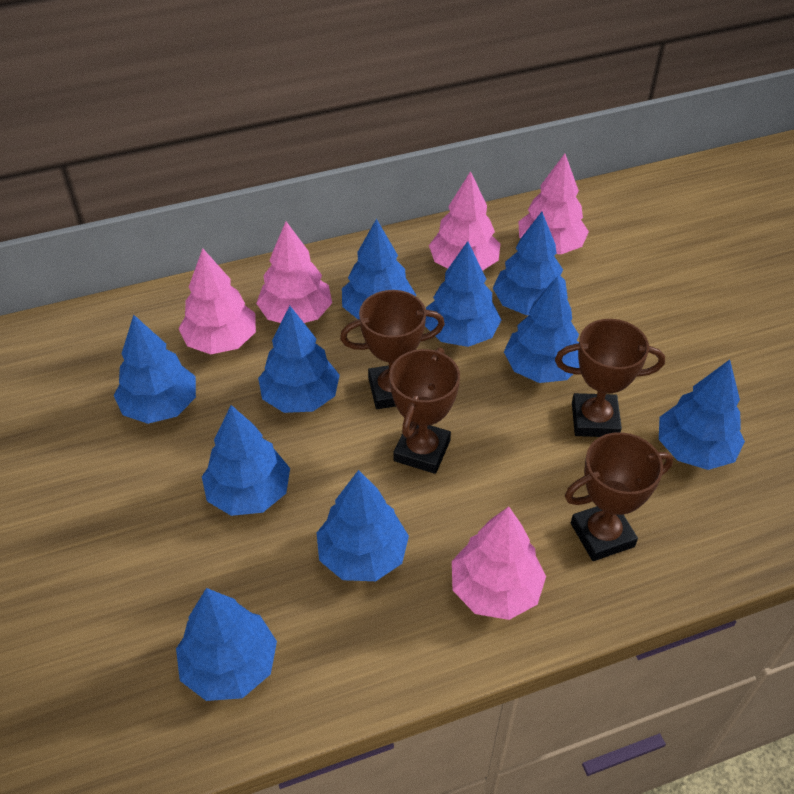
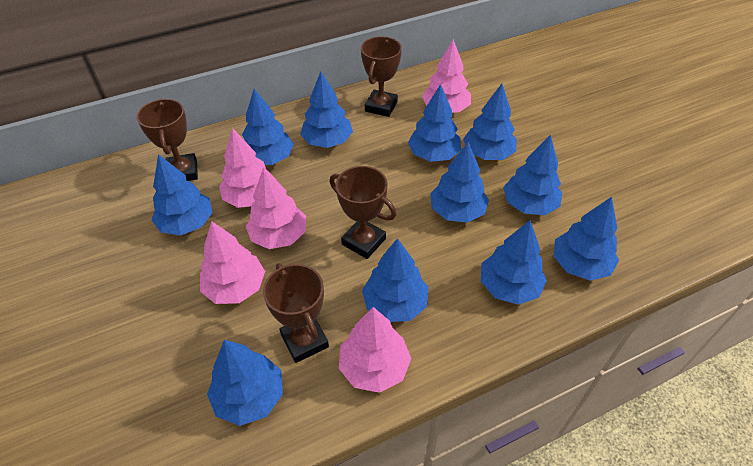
blue tree: [114,315,196,424] [176,588,277,701] [202,405,290,516] [258,306,340,413] [317,470,409,581] [342,219,416,319] [425,241,501,347] [493,212,568,315] [504,276,580,383] [659,360,745,470] = 10 -> [152,154,213,236] [207,340,283,426] [242,89,294,165] [300,71,353,148] [362,238,429,322] [408,84,461,162] [430,142,489,223] [463,84,517,160] [481,220,547,305] [503,135,562,215] [553,197,619,281] = 11

